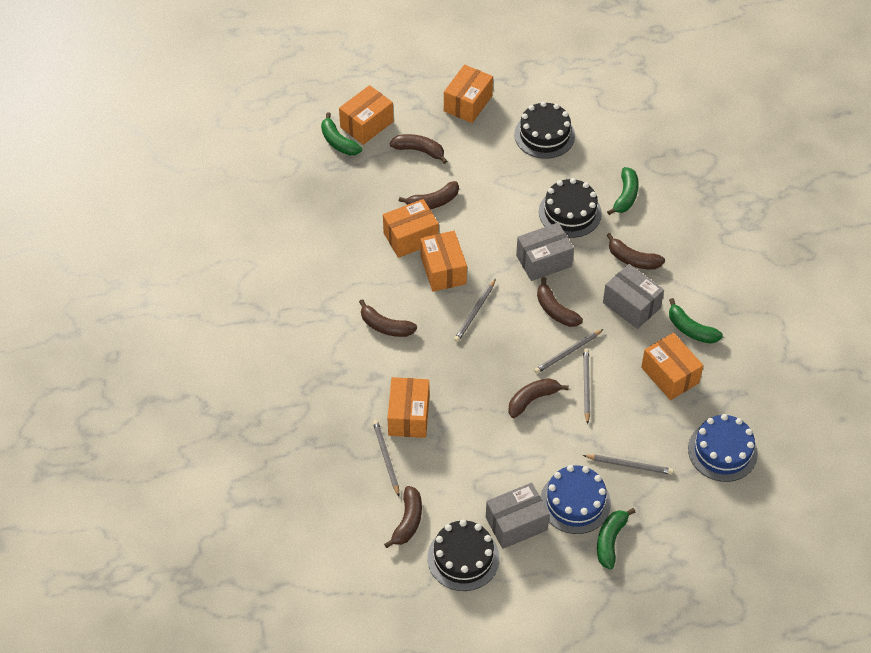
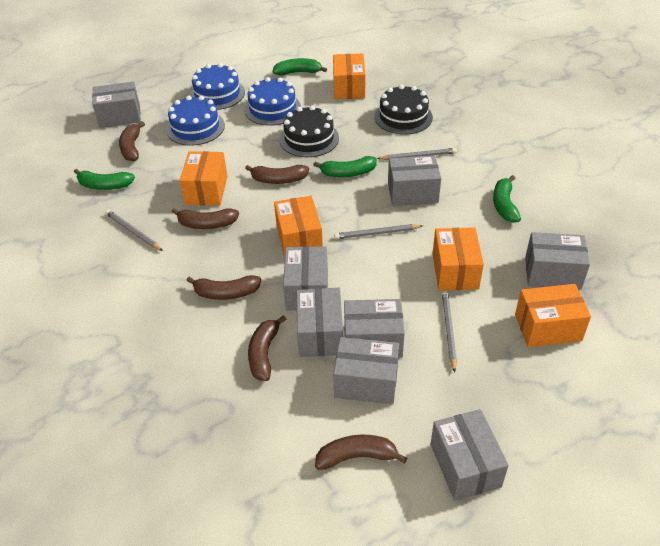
black cake: [427,520,500,591] [514,101,575,159] [539,178,602,238] = 3 -> [279,105,339,157] [375,85,433,135] = 2
blue cake: [541,465,611,534] [688,414,758,482] = 2 -> [166,95,225,146] [190,63,245,110] [244,77,301,126] = 3
brown banana: [359,299,417,337] [384,486,422,548] [390,134,447,164] [399,181,459,209] [508,378,569,418] [537,277,583,327] [607,233,665,269] = 7 -> [119,122,145,161] [172,208,239,229] [186,275,261,300] [245,165,309,184] [248,315,286,381] [315,435,407,470] = 6
grey box: [486,483,549,549] [516,223,574,281] [603,264,664,329] = 3 -> [92,82,141,128] [283,246,328,310] [297,288,343,357] [333,337,399,404] [344,299,405,358] [388,155,441,206] [431,409,509,501] [525,232,590,289] = 8
grey pencil: [373,420,399,496] [454,279,496,342] [534,329,604,374] [583,349,590,424] [583,455,673,475] = 5 -> [105,210,163,251] [334,224,423,239] [377,148,457,160] [442,291,457,372] = 4
orange box: [339,85,393,145] [383,199,439,258] [387,377,429,438] [420,231,467,292] [444,64,493,123] [641,333,704,400] = 6 -> [180,151,228,206] [274,196,323,257] [333,54,366,99] [433,227,484,291] [515,284,591,347] = 5

